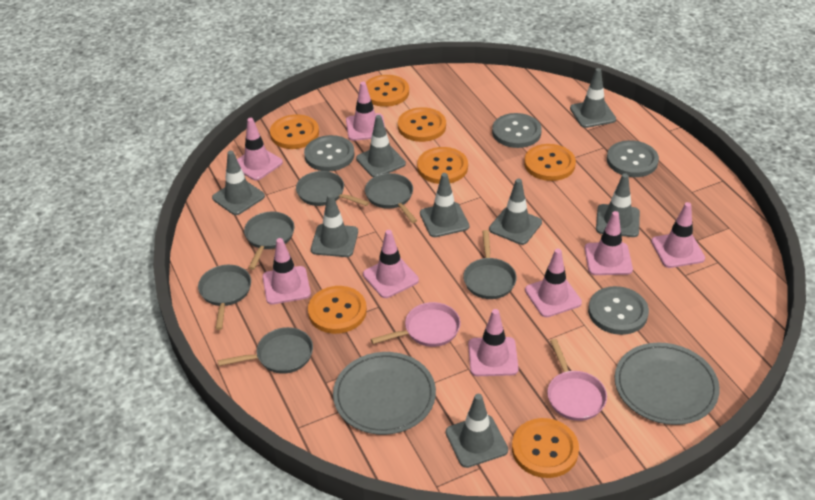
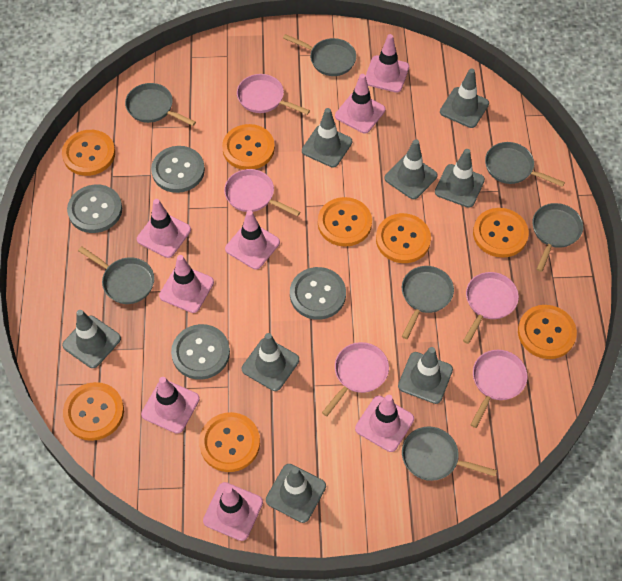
grey pan: [198,265,251,330] [217,327,313,374] [244,212,294,270] [296,171,369,206] [365,173,417,223] [463,230,517,299] = 6 -> [78,246,154,304] [125,83,196,126] [283,34,356,76] [402,266,454,339] [402,427,497,481] [485,142,565,187] [532,203,583,272] = 7
grey plate: [333,352,436,435] [615,343,720,425] = 2 -> none = 0
orange button: [270,115,319,149] [308,286,367,334] [366,75,409,107] [398,107,446,142] [417,147,468,184] [512,418,579,478] [524,144,576,181] = 7 -> [62,130,115,176] [63,382,124,441] [199,412,260,472] [222,124,275,170] [318,197,372,247] [376,213,431,263] [473,208,529,258] [518,305,577,359] = 8
pink pan: [371,302,460,347] [547,339,607,421] = 2 -> [224,169,300,217] [237,74,310,115] [322,342,389,416] [463,272,519,344] [470,350,527,428] = 5

